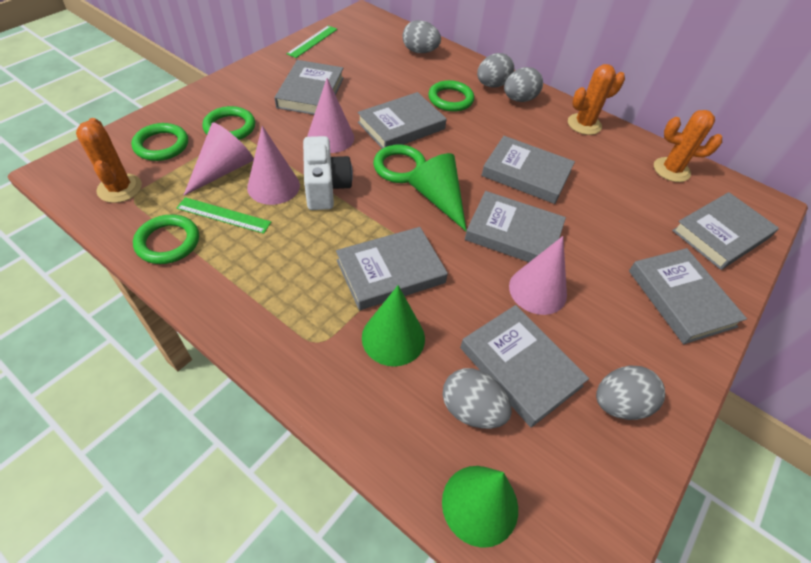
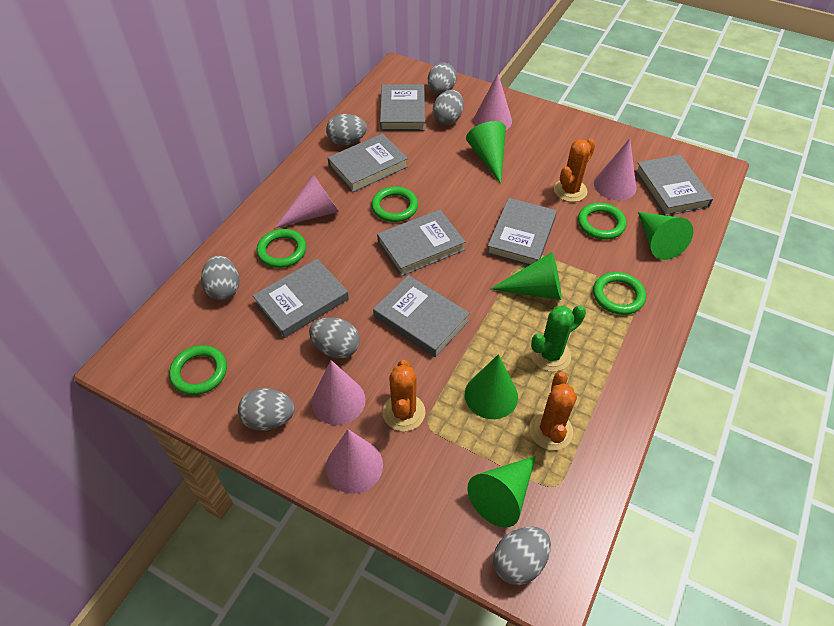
green cactus: none = 0 -> [531,305,586,372] = 1
green cone: [362,285,425,366] [408,153,467,231] [442,466,518,548] = 3 -> [465,354,518,419] [466,121,506,184] [467,456,536,528] [490,252,562,300] [638,212,693,260] = 5
green ruler: [176,197,271,234] [286,25,337,58] = 2 -> none = 0
grey book: [274,60,344,115] [336,227,448,310] [357,92,447,149] [460,305,589,427] [465,191,566,262] [481,136,575,204] [629,248,747,344] [672,192,779,270] = 8 -> [252,259,349,338] [328,133,408,192] [373,275,470,357] [377,209,466,276] [380,84,425,131] [487,198,557,266] [635,155,713,216] = 7
grey egg: [403,20,441,53] [443,368,512,429] [477,53,514,87] [504,67,543,102] [596,365,665,420] = 5 -> [201,255,239,301] [238,388,295,431] [309,317,360,359] [326,114,367,145] [428,62,456,94] [433,90,463,125] [493,527,551,585] = 7
pink cone: [183,122,254,196] [247,126,300,205] [307,78,354,153] [509,236,567,315] = 4 -> [275,174,339,228] [312,360,366,425] [326,429,383,494] [474,74,512,130] [594,138,637,200] = 5
white camera: [303,136,353,210] = 1 -> none = 0

